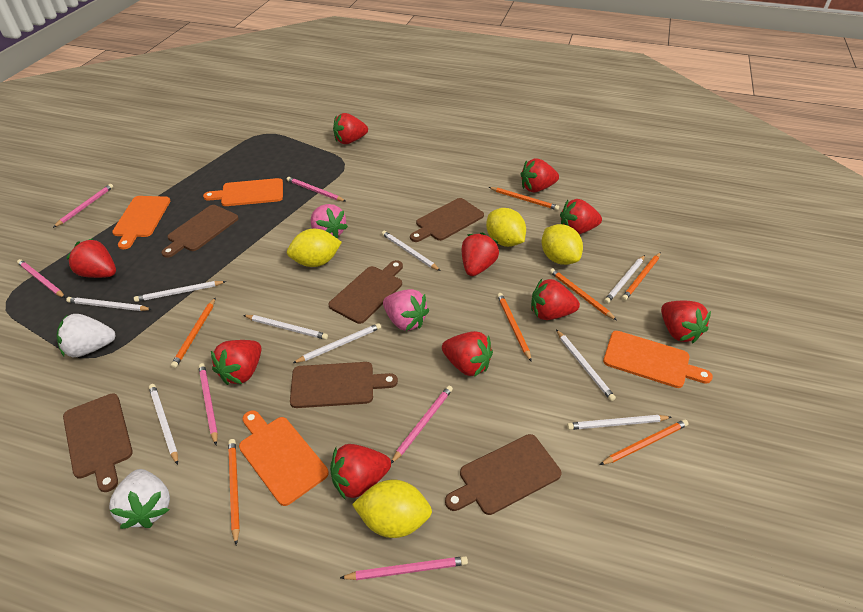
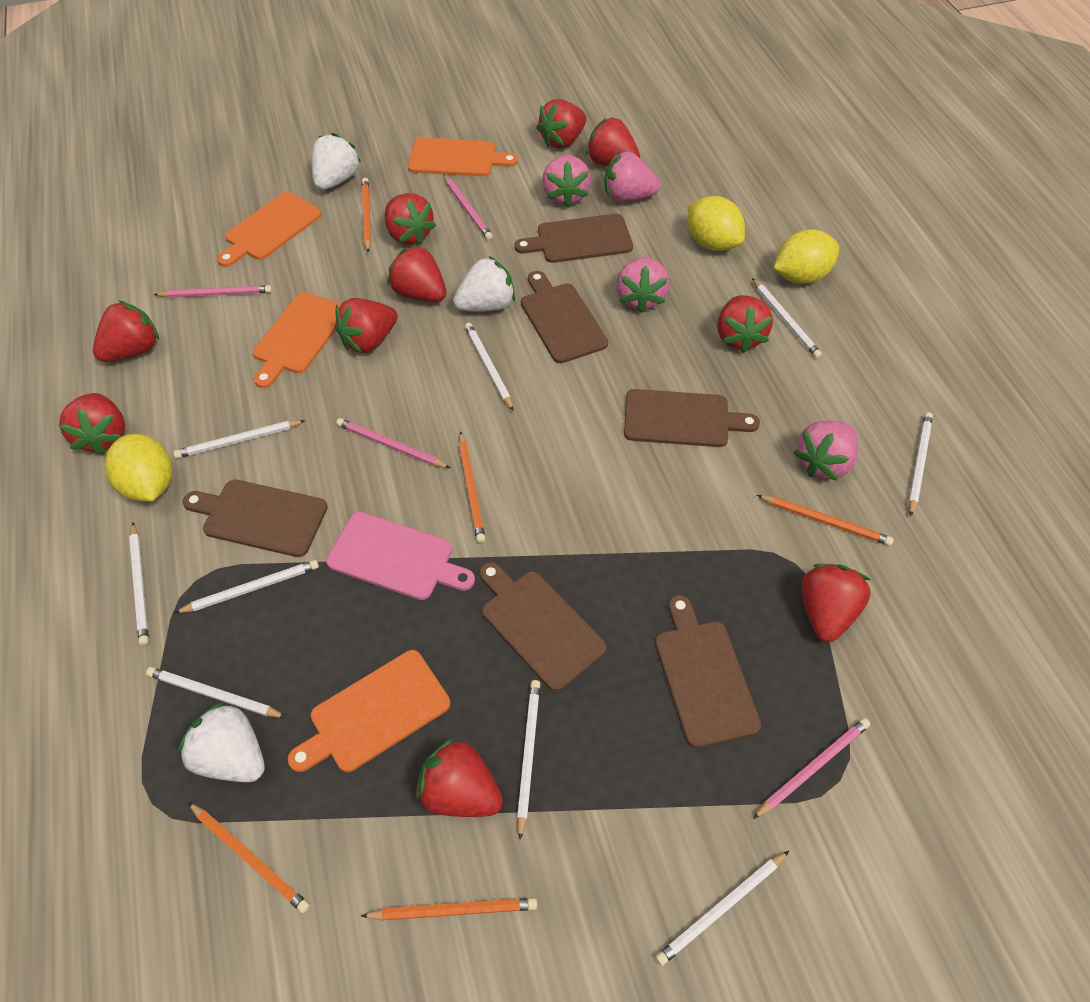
orange pencil: [171,297,216,368] [228,439,240,545] [489,187,559,210] [497,293,532,362] [550,268,617,320] [600,419,689,465] [622,252,661,301] = 7 -> [188,802,310,913] [361,898,537,920] [362,178,371,252] [459,431,485,543] [757,495,894,546] = 5
pink cutting board: none = 0 -> [326,512,475,600] = 1
pink pencil: [17,259,65,298] [53,184,113,228] [198,363,218,445] [287,177,345,202] [340,556,468,580] [391,386,453,464] = 6 -> [153,285,272,298] [336,418,450,468] [444,174,493,240] [753,718,870,819] = 4
pink strawberry: [311,204,348,239] [383,289,429,331] = 2 -> [542,155,591,208] [604,152,661,202] [616,257,670,313] [793,420,858,481] = 4
white strawberry: [56,314,116,357] [109,469,170,529] = 2 -> [178,702,265,782] [312,133,361,190] [453,256,515,312] = 3
yellow lemon: [287,229,342,267] [352,480,432,538] [486,208,526,247] [542,224,583,265] = 4 -> [105,434,172,502] [688,196,745,251] [774,229,839,284] = 3

